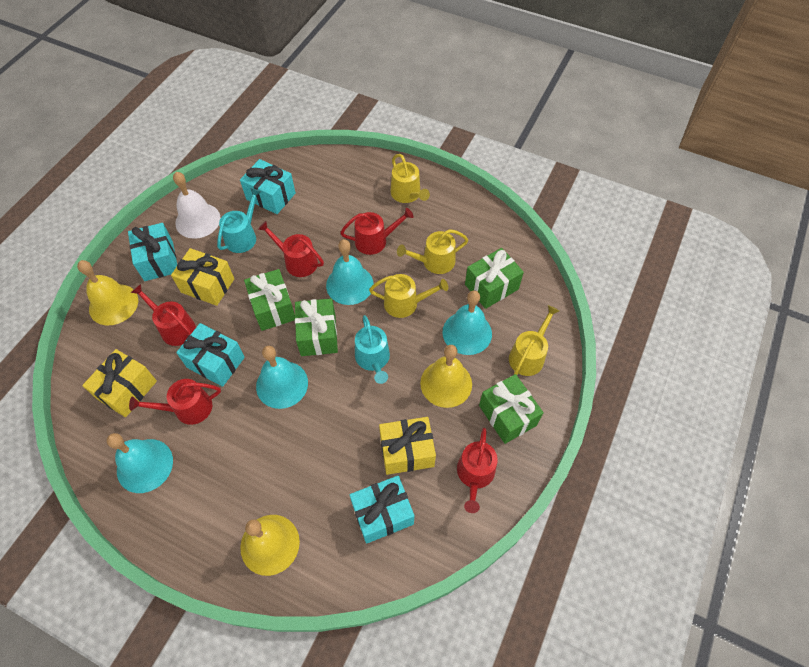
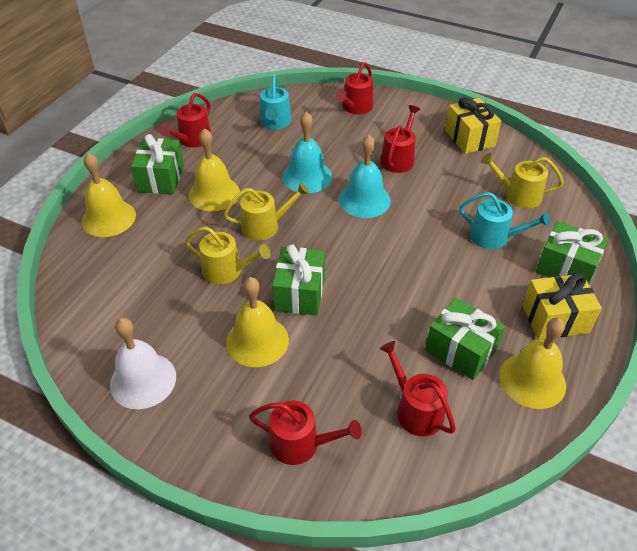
turquoise bell: [107,433,173,493] [256,346,308,409] [326,239,373,305] [442,291,492,355] = 4 -> [282,112,332,193] [339,135,391,218] = 2
turquoise gift: [128,223,177,281] [176,323,245,387] [240,159,296,214] [350,476,414,544] = 4 -> none = 0
yellow bell: [77,260,138,325] [240,515,300,576] [420,345,472,408] = 3 -> [82,153,136,237] [189,128,240,211] [226,277,289,367] [499,318,566,409] = 4
yellow gift: [82,349,157,417] [171,248,234,306] [379,417,436,475] = 3 -> [445,97,501,154] [522,273,602,340] = 2
yellow watering can: [369,274,448,318] [390,154,430,203] [397,229,468,274] [509,305,559,376] = 4 -> [185,226,271,284] [223,182,309,240] [481,153,564,208] = 3

